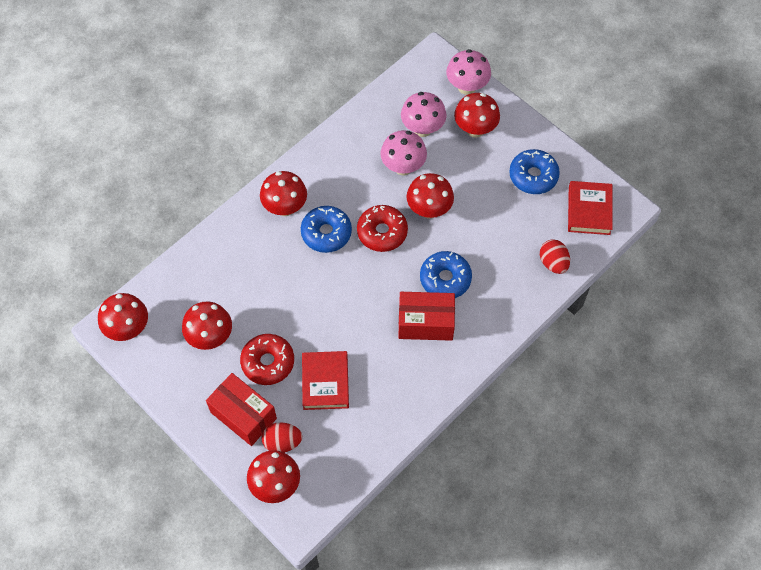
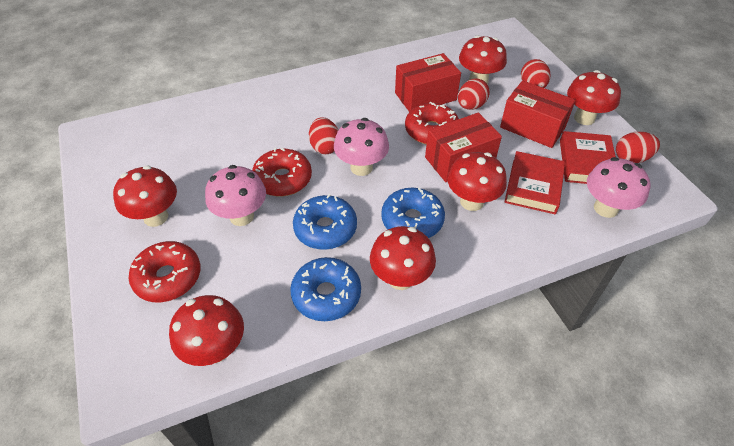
red box: [206,373,277,446] [398,292,455,341] = 2 -> [395,53,461,112] [425,112,502,182] [500,80,576,148] = 3
red donut: [240,334,294,385] [357,205,408,252] = 2 -> [129,241,200,302] [252,148,312,196] [405,102,459,145] = 3
red egg: [262,422,302,453] [540,239,570,274] = 2 -> [309,117,338,154] [458,78,489,110] [521,59,551,88] [616,132,660,163] = 4

